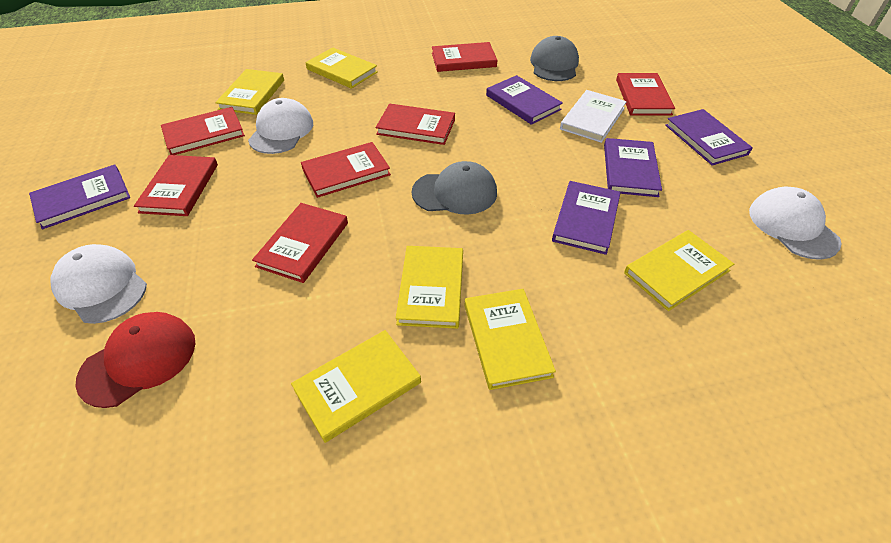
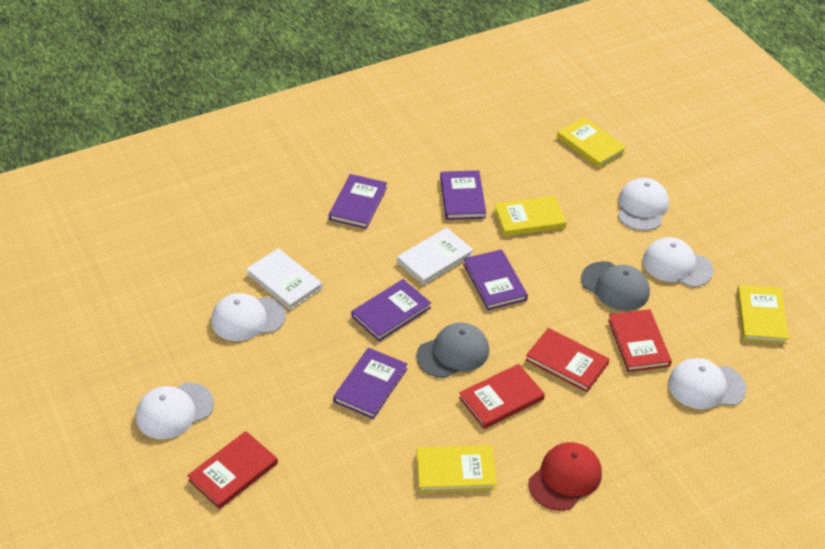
red book: [134,155,218,216] [161,107,245,155] [252,203,348,283] [301,142,391,198] [376,103,455,145] [432,42,497,72] [616,73,675,116] = 7 -> [187,431,278,509] [459,364,545,429] [525,328,609,392] [608,309,672,372] = 4
white book: [560,90,627,143] = 1 -> [246,248,322,310] [397,228,473,285] = 2
white cap: [51,244,147,324] [248,98,313,154] [749,187,842,260] = 3 -> [136,382,214,439] [211,293,286,341] [618,178,669,231] [643,237,714,287] [668,358,747,409] = 5
yellow book: [215,69,284,115] [291,330,421,443] [305,47,378,89] [396,246,463,329] [465,289,556,390] [624,230,734,311] = 6 -> [416,445,497,493] [494,195,567,236] [557,117,627,168] [737,285,789,344] = 4

